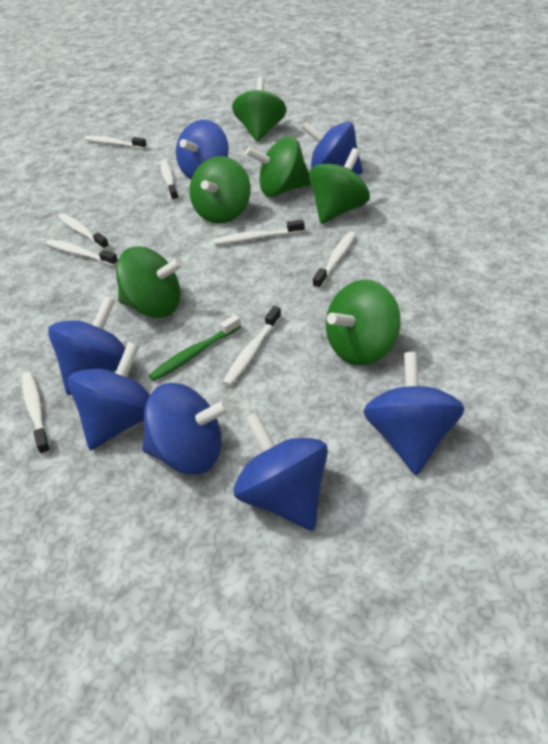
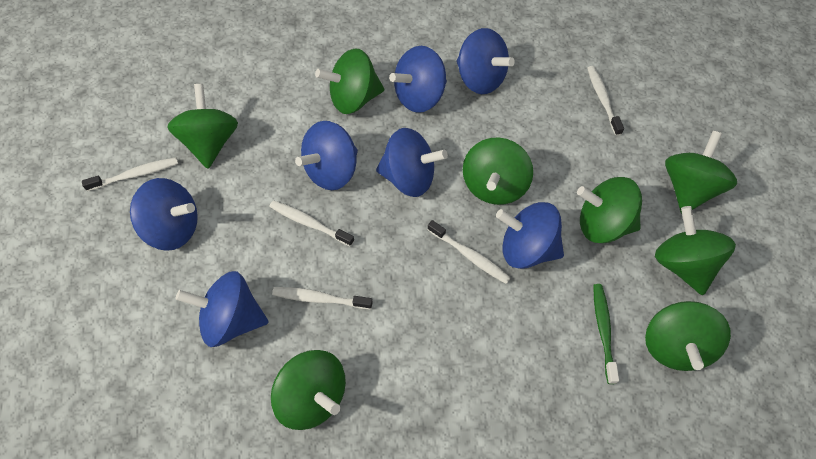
green spinning top: [116,247,183,318] [190,156,250,223] [232,77,286,142] [246,136,311,197] [309,148,370,224] [326,280,400,366] = 6 -> [167,84,238,169] [271,350,346,430] [315,49,384,114] [463,137,533,205] [577,177,642,243] [645,301,731,371] [655,206,736,295] [665,131,737,213] = 8
white toothbrush: [22,372,51,455] [46,239,118,266] [58,213,109,250] [84,136,147,149] [160,160,179,201] [214,220,305,245] [222,306,282,386] [313,232,356,289] = 8 -> [82,157,178,191] [269,200,354,247] [272,287,373,310] [428,220,511,284] [587,66,624,136] = 5

